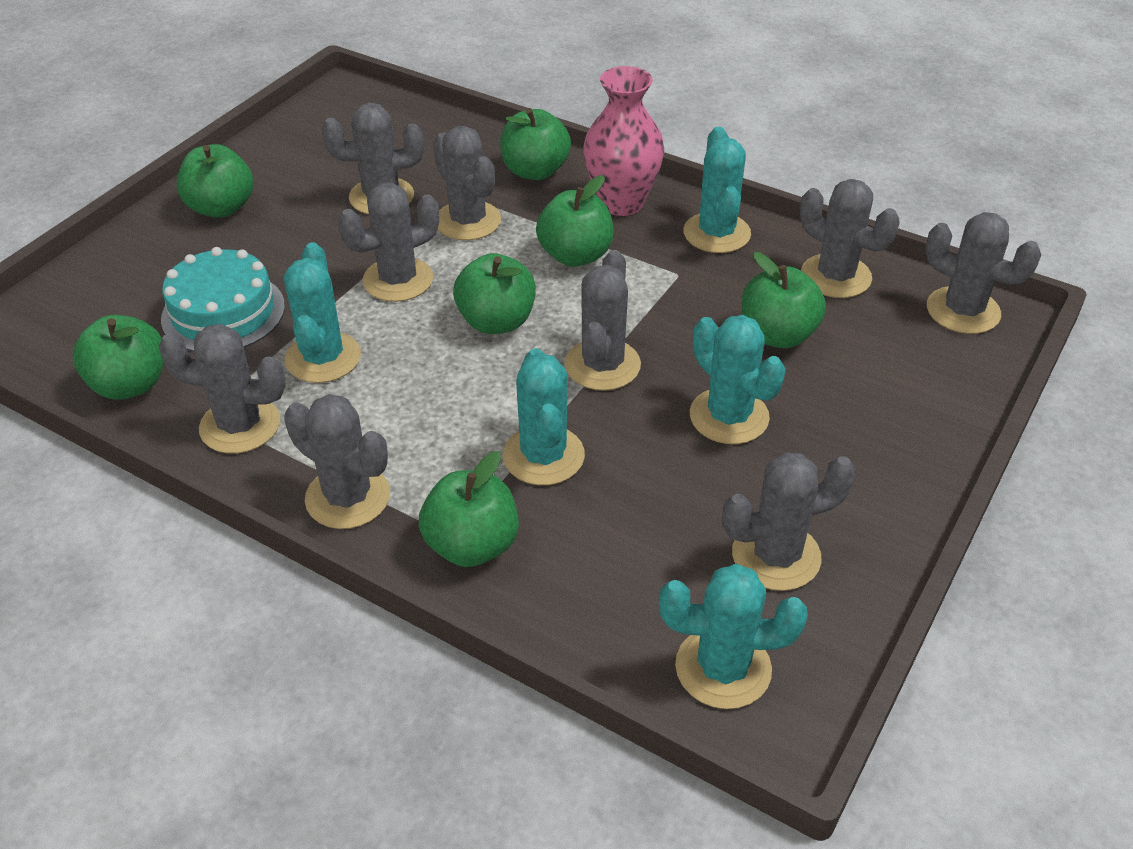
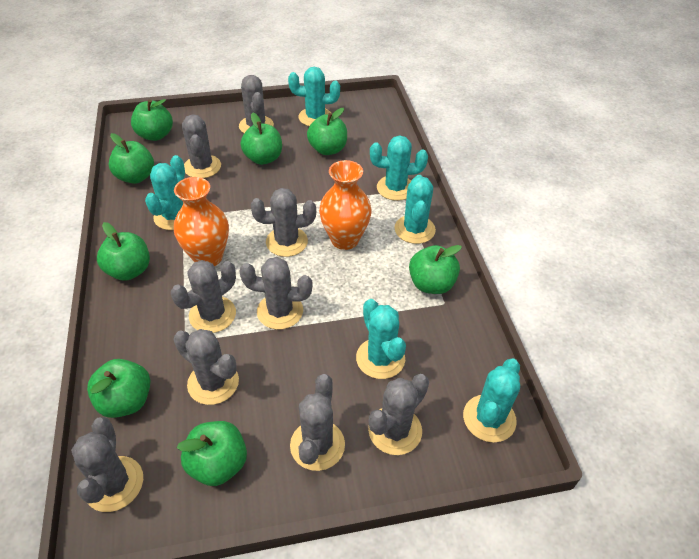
green apple: [73,315,164,400] [177,144,253,218] [419,451,519,567] [453,253,536,334] [500,108,571,180] [536,175,613,267] [742,252,826,348] = 7 -> [87,359,150,418] [97,222,150,281] [109,133,154,184] [131,99,173,141] [177,421,247,486] [240,113,282,165] [307,108,347,155] [409,245,462,294] = 8
orange vase: none = 0 -> [174,177,229,266] [319,160,372,250] = 2
pink vase: [583,66,664,216] = 1 -> none = 0
turquoise cactus: [284,243,361,383] [503,348,585,485] [659,564,808,709] [683,127,751,253] [690,315,786,444] = 5 -> [145,155,185,230] [288,67,340,126] [356,299,406,379] [370,135,428,201] [394,175,436,244] [463,358,520,443] = 6
turquoise cake: [161,247,285,352] = 1 -> none = 0

